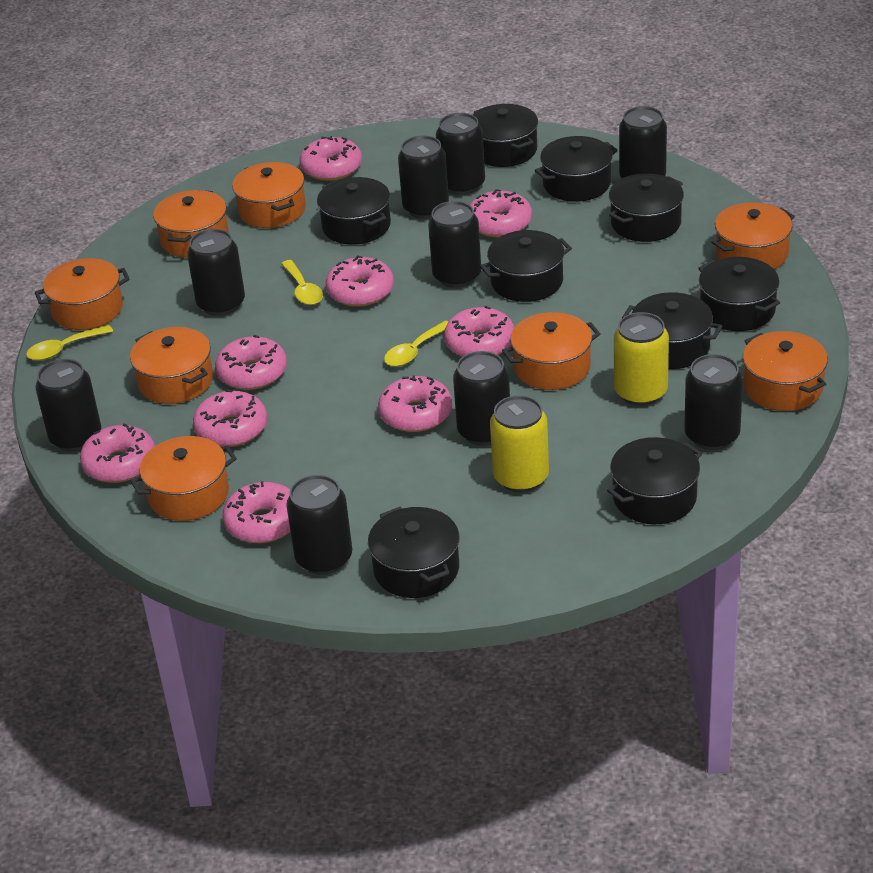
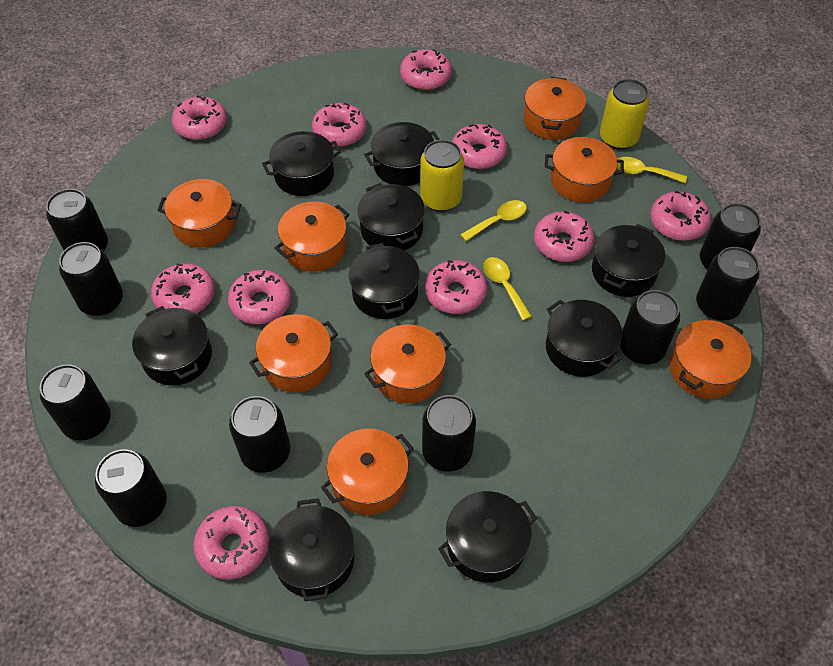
pink donut: [80,424,155,483] [193,390,267,447] [215,335,287,390] [223,481,290,543] [300,136,362,181] [326,255,394,307] [378,376,452,432] [444,306,515,357] [470,189,532,237] = 9 -> [151,263,215,314] [172,95,227,140] [193,506,269,580] [228,270,291,324] [312,103,366,147] [400,49,452,90] [425,260,487,314] [452,124,507,169] [534,211,594,262] [650,191,711,241] = 10

